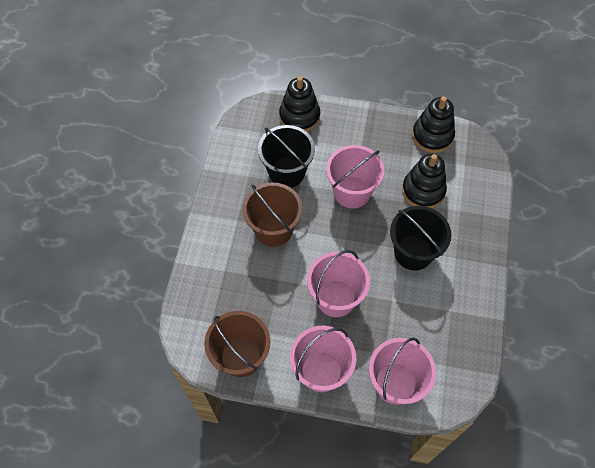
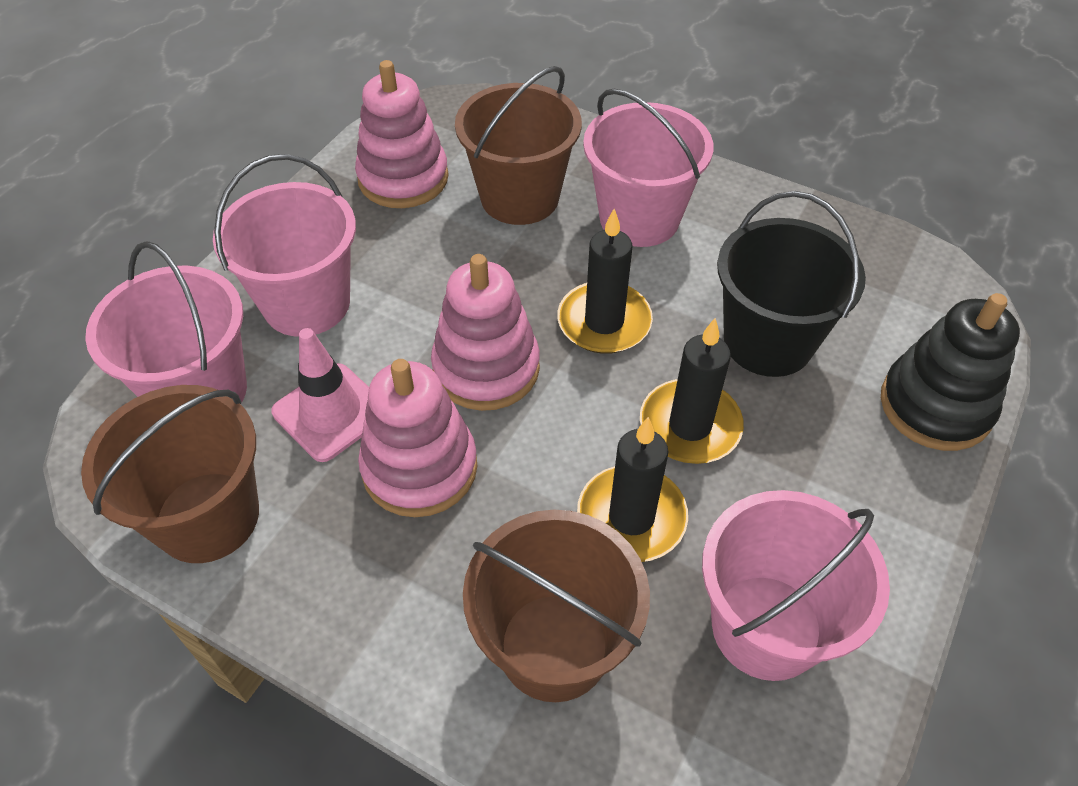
black bucket: [258,125,315,188] [390,206,452,270] = 2 -> [717,191,866,377] = 1
black candle: none = 0 -> [557,209,653,354] [577,417,688,562] [640,318,744,464] = 3
black stacking toy: [279,76,320,132] [402,154,447,208] [412,97,455,153] = 3 -> [881,293,1020,451] = 1
brown bucket: [204,311,270,377] [242,183,302,247] = 2 -> [81,385,259,563] [455,66,582,225] [463,510,650,702] = 3
pink stacking toy: none = 0 -> [355,60,449,208] [358,359,477,517] [431,254,540,411] = 3
pink traffic cone: none = 0 -> [271,328,369,462] = 1

